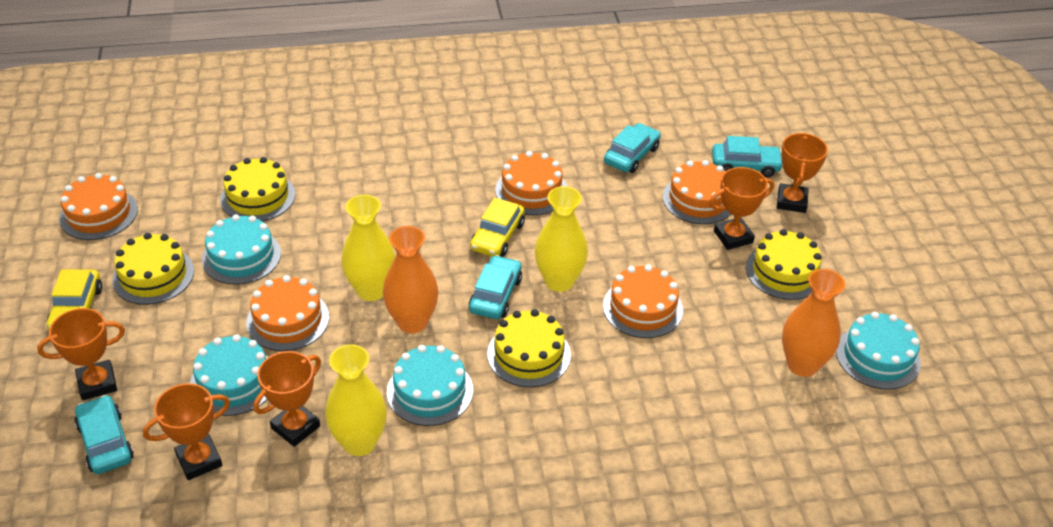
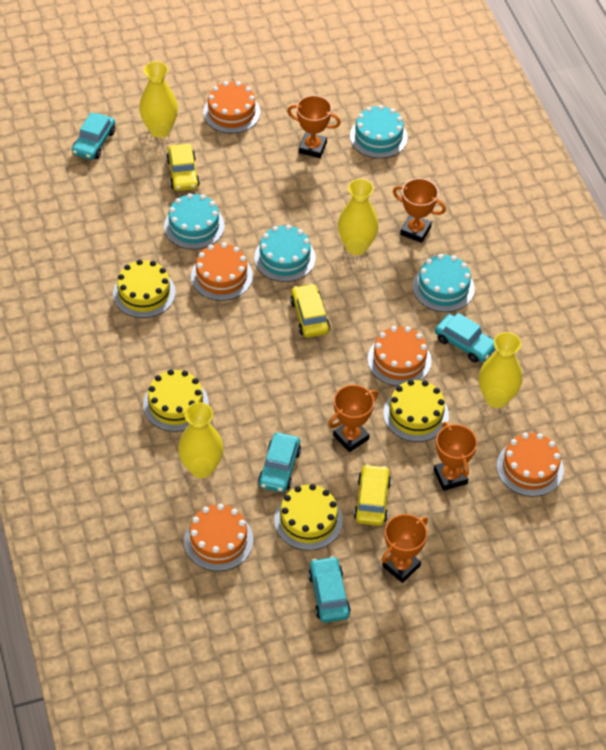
orange vase: [383,226,438,334] [782,269,846,377] = 2 -> none = 0
yellow car: [47,269,102,330] [470,198,525,257] = 2 -> [166,144,200,191] [290,283,330,338] [354,464,391,526] = 3
yellow vase: [325,344,387,456] [341,195,395,301] [535,186,588,292] = 3 -> [139,61,178,138] [178,402,224,478] [338,179,379,255] [479,332,522,408] = 4

